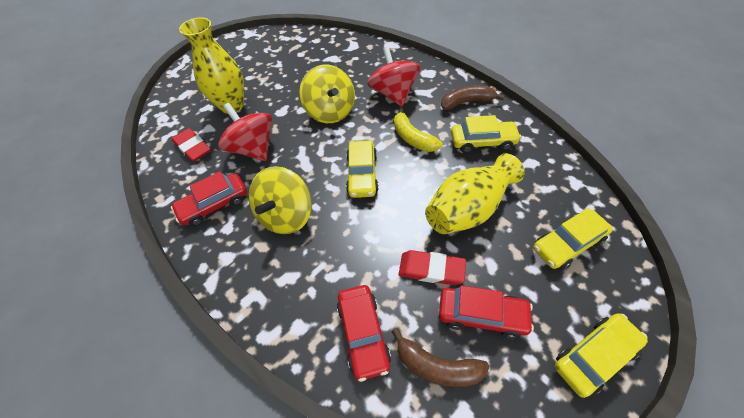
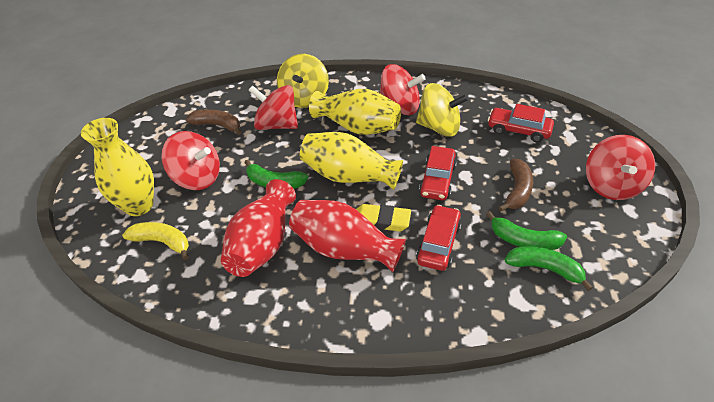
green banana: none = 0 -> [244,160,308,189] [486,211,567,250] [505,246,593,291] = 3
red eraser: [172,128,211,162] [399,250,466,285] = 2 -> none = 0
red spinning top: [218,103,272,161] [367,46,420,106] = 2 -> [161,131,220,190] [249,85,298,130] [380,64,426,115] [586,135,655,200] = 4
red vase: none = 0 -> [221,179,296,277] [289,200,406,272] = 2
yellow car: [346,140,379,198] [451,115,521,153] [533,208,613,270] [555,313,648,398] = 4 -> none = 0
yellow eraser: none = 0 -> [356,204,411,231] = 1
yellow vase: [179,17,244,114] [425,154,525,234] = 2 -> [81,118,154,216] [300,132,403,190] [309,89,401,135] = 3

